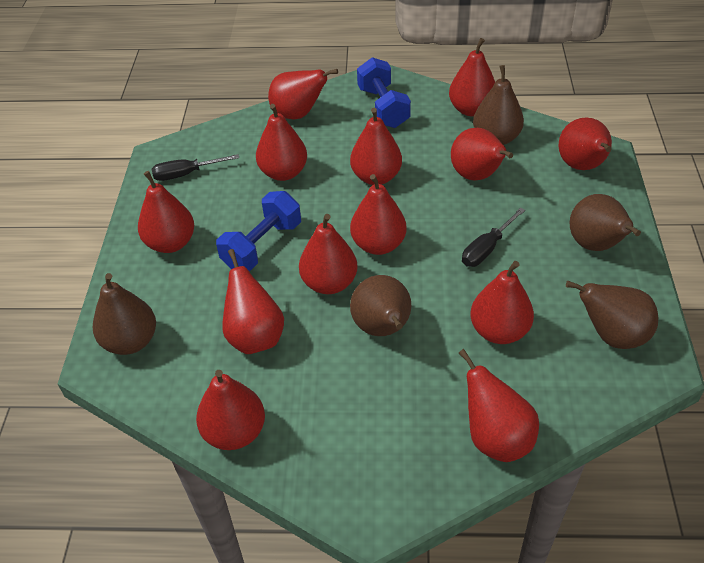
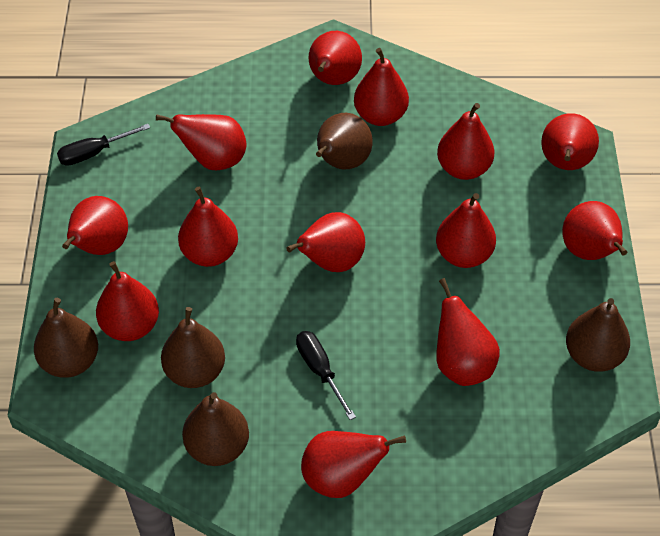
blue dumbbell: [216,191,301,271] [357,57,411,128] = 2 -> none = 0

